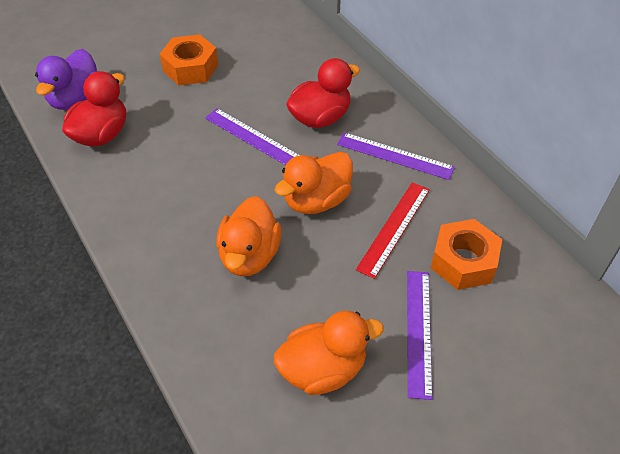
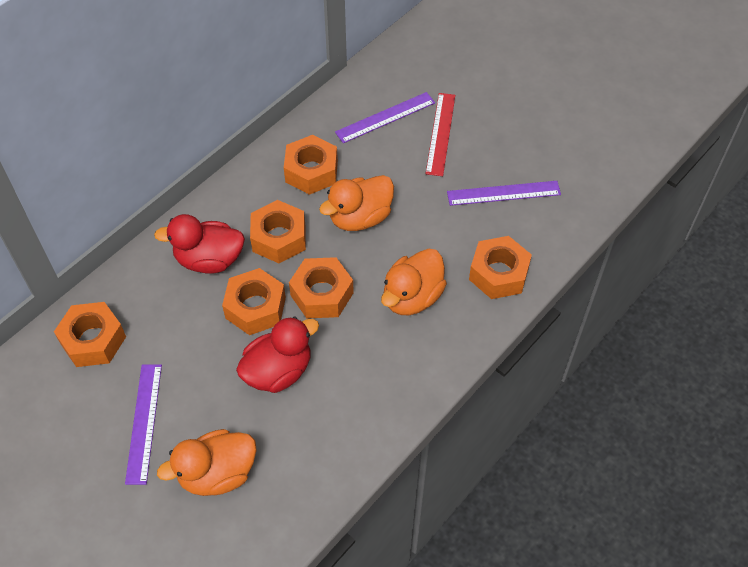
orange nut: [160,34,218,85] [431,219,502,290] = 2 -> [54,302,126,367] [222,268,286,335] [250,200,306,263] [284,135,338,195] [289,257,354,318] [469,236,532,299] = 6
purple duck: [35,49,98,110] = 1 -> none = 0

